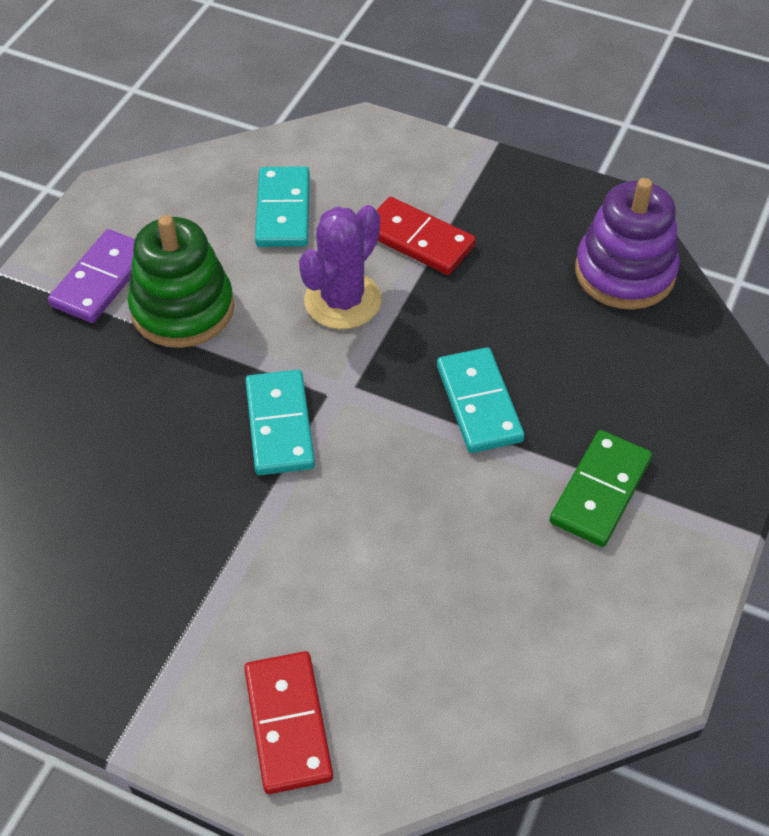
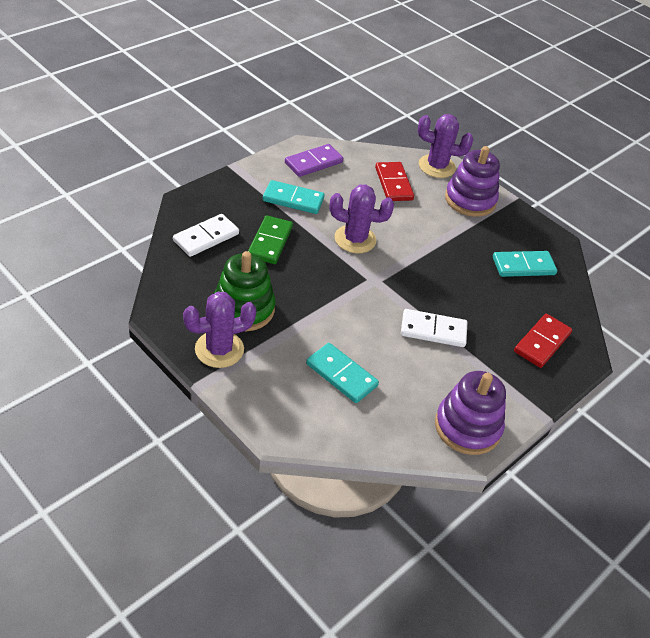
purple cactus: [299,205,382,329] = 1 -> [183,291,256,368] [329,185,394,253] [418,114,473,178] = 3
purple stacking toy: [575,178,679,310] = 1 -> [435,371,506,455] [445,146,500,217] = 2
white domino: none = 0 -> [173,214,239,257] [401,309,467,347] = 2

